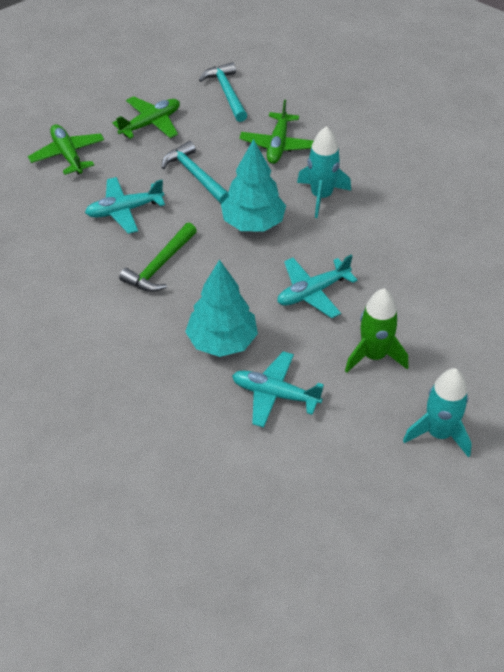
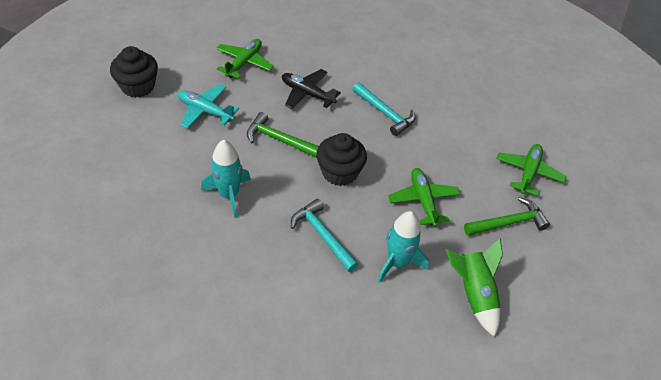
black cupcake: none = 0 -> [110,46,158,98] [316,133,367,186] = 2
black plane: none = 0 -> [282,69,341,109] = 1
green hammer: [119,223,197,292] = 1 -> [247,112,319,158] [464,197,550,236] = 2
turquoise plane: [85,177,165,234] [232,351,324,427] [277,255,358,318] = 3 -> [178,84,239,129] = 1
turquoise tree: [185,259,258,357] [221,139,286,232] = 2 -> none = 0

